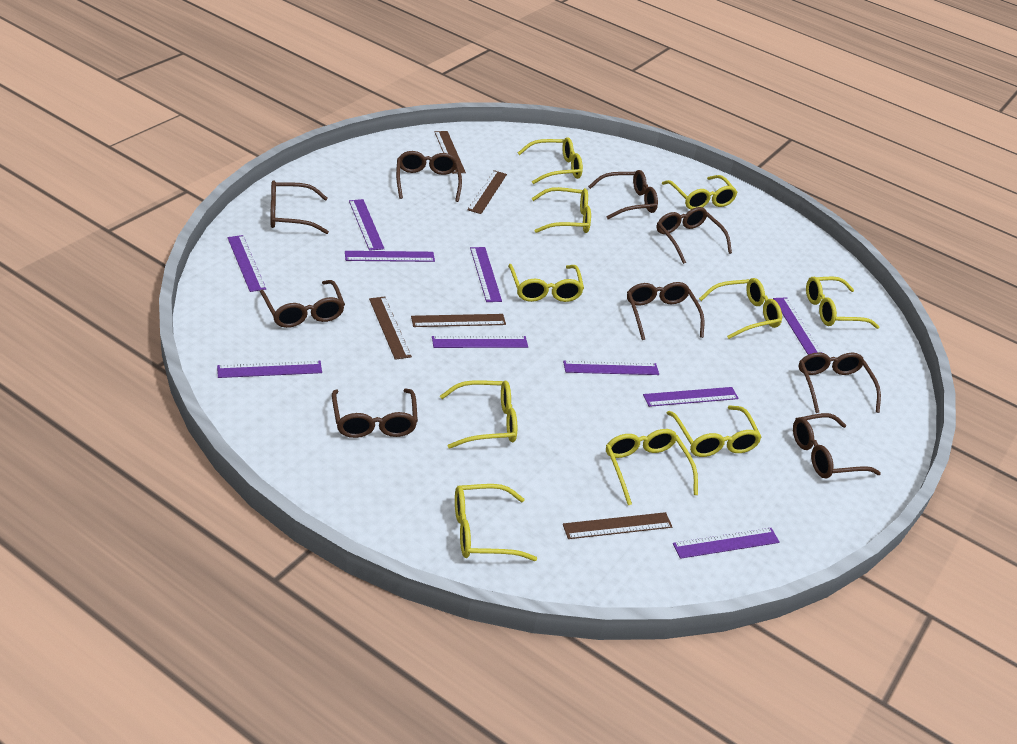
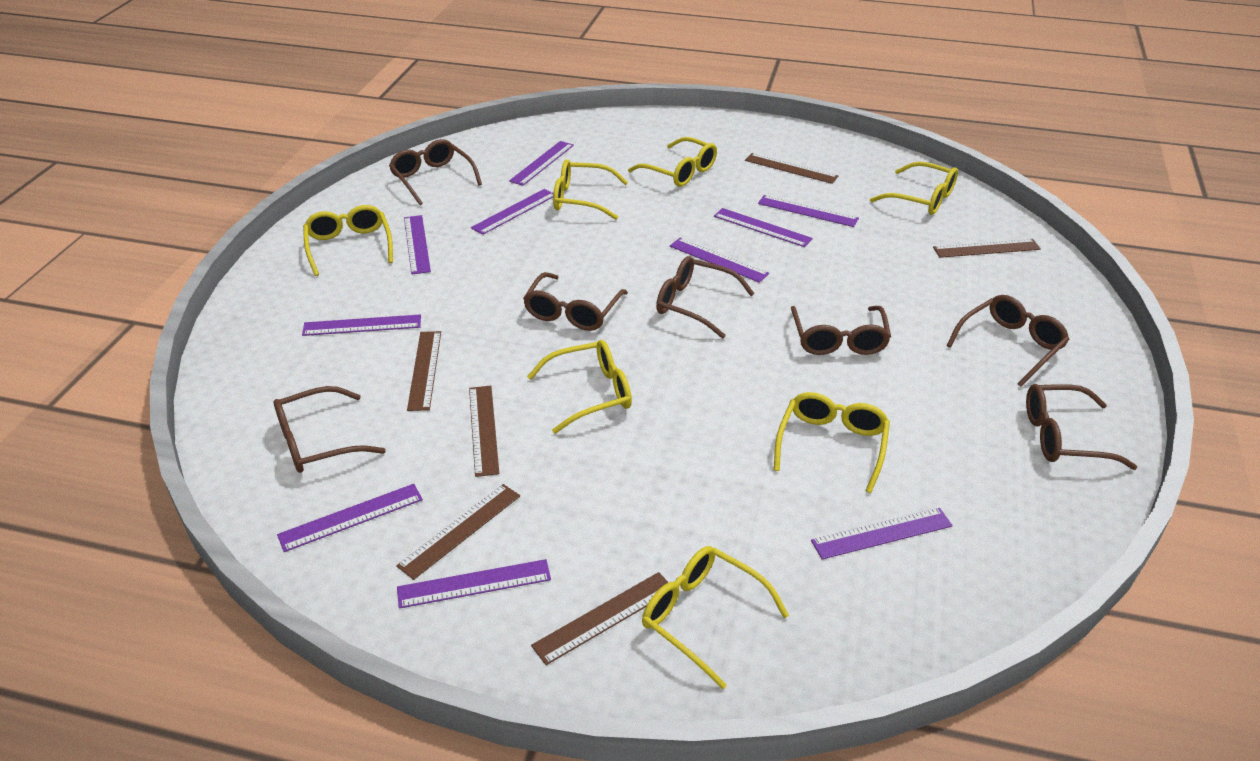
brown glasses: [260,280,345,328] [271,180,329,234] [332,388,418,438] [396,151,462,202] [588,170,658,219] [627,282,704,340] [656,207,732,264] [793,413,881,479] [799,352,881,413] = 9 -> [274,386,386,473] [389,139,482,205] [523,272,628,331] [656,256,755,339] [791,306,891,355] [946,295,1070,387] [1026,384,1137,470] = 7
brown ruler: [369,297,412,360] [411,314,506,327] [434,131,466,174] [467,170,507,214] [563,512,672,539] = 5 -> [396,484,520,580] [407,331,441,411] [469,386,499,477] [531,572,669,665] [745,153,838,184] [933,239,1041,258] = 6
yellow glasses: [440,380,517,449] [455,484,537,561] [508,264,584,302] [518,137,583,184] [531,187,591,233] [606,429,698,505] [662,175,738,209] [667,405,762,457] [699,278,782,339] [806,277,879,329] = 10 -> [303,205,393,276] [527,340,632,434] [553,159,628,220] [628,137,717,187] [642,546,789,689] [774,392,890,493] [870,162,958,215] = 7

